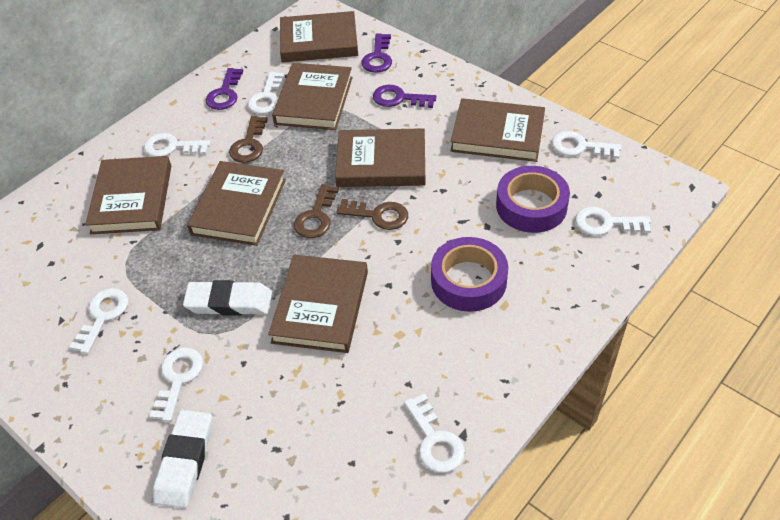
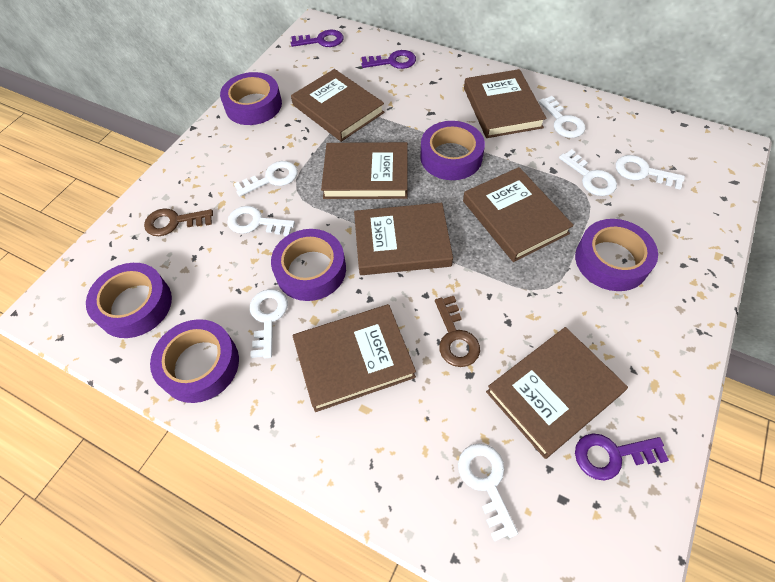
brown key: [229,116,268,163] [294,184,339,238] [336,199,408,230] = 3 -> [144,208,213,236] [435,296,480,367] = 2
purple tape: [431,237,508,312] [496,166,570,233] = 2 -> [86,263,172,338] [150,319,239,403] [220,72,282,125] [271,229,346,301] [420,121,485,180] [575,219,658,291] = 6
white eraser: [153,410,212,508] [183,280,272,316] = 2 -> none = 0

